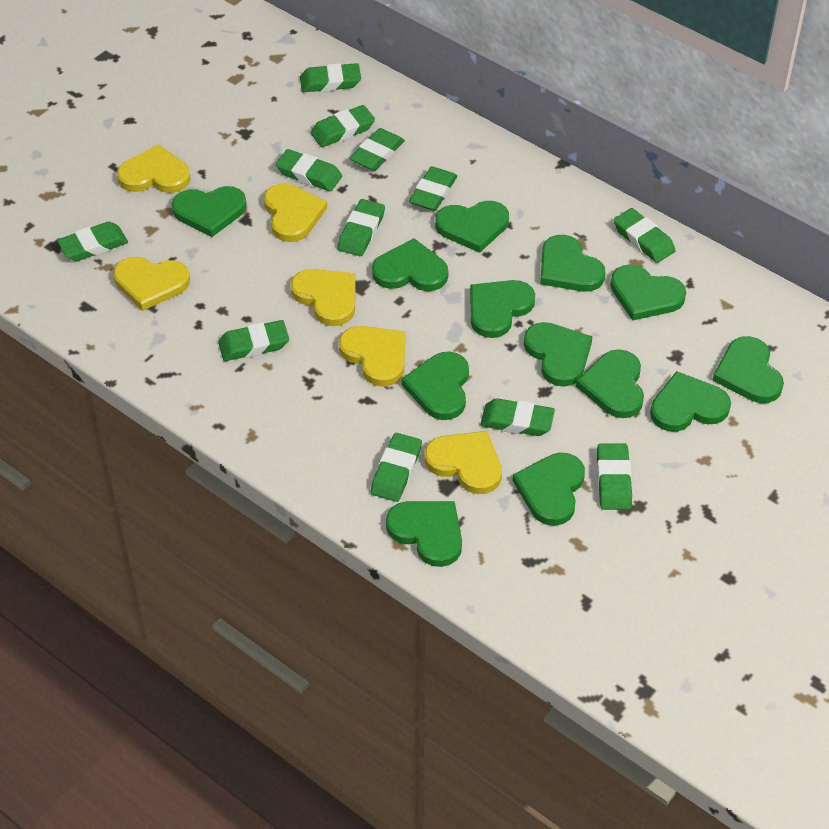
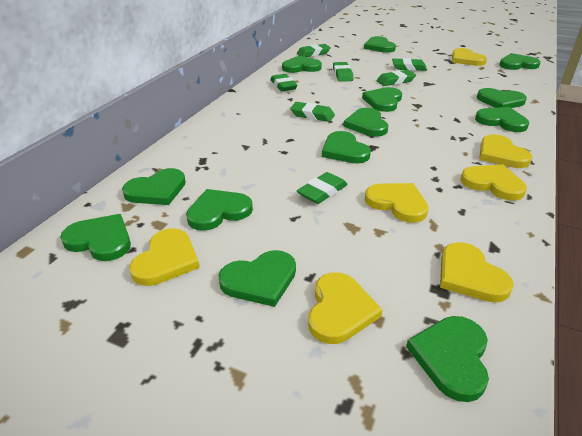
green eraser: [57,221,128,261] [218,320,289,361] [276,149,342,192] [300,63,361,92] [311,105,375,147] [337,199,385,256] [350,128,405,171] [371,433,422,502] [409,166,457,211] [480,398,555,436] [597,443,632,510] [614,208,676,263] = 12 -> [271,74,297,91] [290,102,335,122] [297,44,331,57] [297,172,348,204] [333,62,353,82] [377,70,416,86] [392,58,427,71] = 7
yellow heart: [113,257,190,311] [117,144,191,193] [264,183,327,242] [291,269,356,326] [339,326,405,387] [425,431,502,494] = 6 -> [129,228,200,286] [308,272,383,344] [365,183,429,223] [440,242,514,303] [452,48,487,66] [460,165,527,201] [479,134,533,168] = 7

